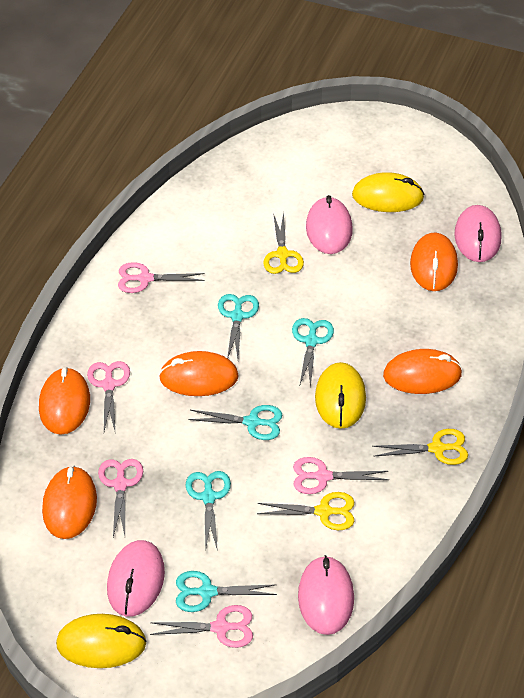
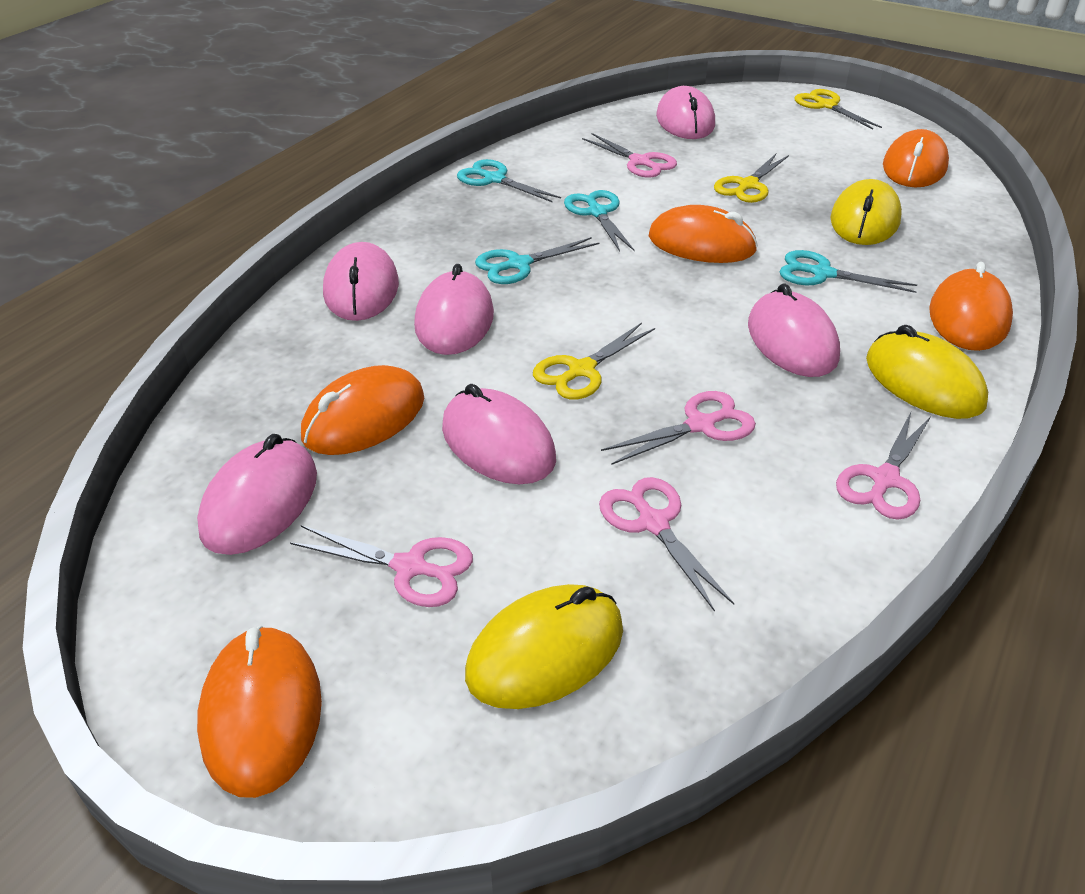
pink mouse: [107,540,165,617] [298,555,354,635] [306,195,353,254] [454,205,502,262] = 4 -> [197,434,317,555] [323,242,399,321] [414,264,494,355] [442,384,556,484] [656,86,715,139] [748,283,840,377] = 6
turquoise scissors: [176,571,277,612] [186,471,231,551] [188,405,282,440] [218,294,259,359] [292,318,334,388] = 5 -> [457,159,561,203] [475,237,600,284] [564,190,634,252] [779,250,917,293] = 4

